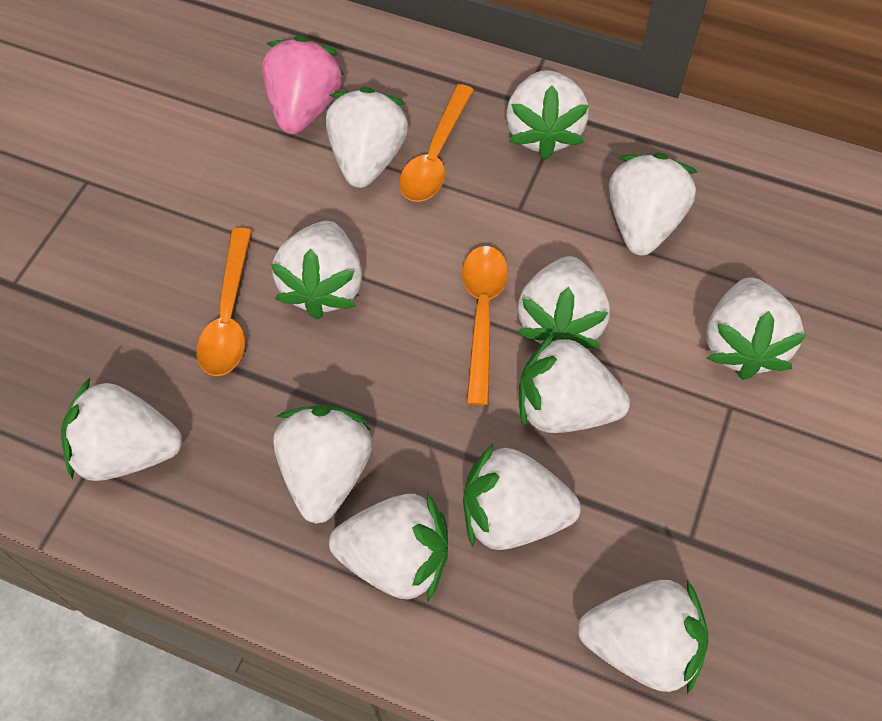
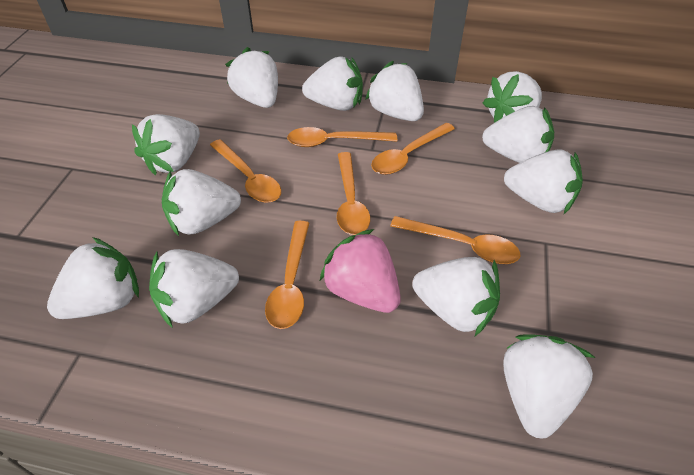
orange spoon: [196,228,252,376] [399,84,474,202] [462,246,508,406] = 3 -> [210,139,281,203] [265,221,309,329] [287,127,397,147] [337,152,370,235] [371,123,455,175] [390,216,520,264] = 6

